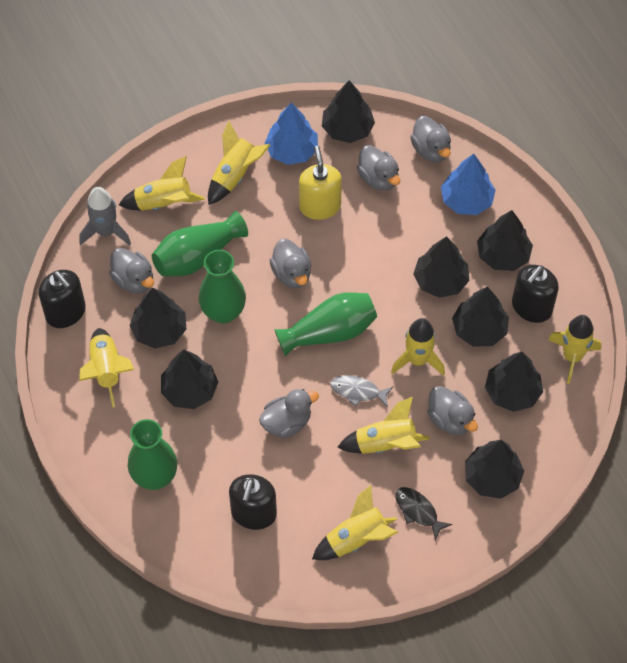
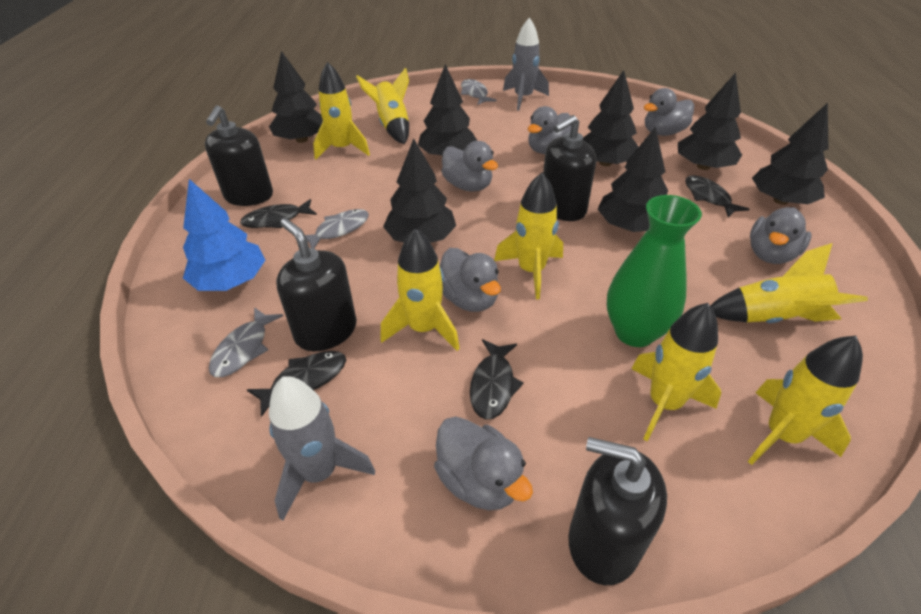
black fish: [395,487,452,540] = 1 -> [240,199,317,228] [247,351,346,417] [470,339,524,419] [685,175,749,217] = 4
black soap dispenser: [39,270,86,328] [229,474,277,530] [512,265,559,323] = 3 -> [205,105,273,206] [276,218,357,351] [543,115,596,221] [568,437,667,585] = 4
black tree: [130,288,186,349] [161,350,218,409] [322,80,375,143] [413,236,469,298] [452,287,509,347] [465,440,524,499] [477,210,533,271] [485,352,543,412] = 8 -> [269,51,323,143] [383,139,456,243] [418,64,477,155] [583,70,639,166] [598,127,668,232] [678,73,742,170] [752,103,829,205] = 7
blue tree: [265,103,318,165] [441,154,496,215] = 2 -> [183,179,265,291] = 1
green vase: [128,419,177,490] [152,211,248,276] [199,250,246,324] [274,292,377,356] = 4 -> [607,195,702,347] = 1
grey fish: [330,375,393,407] = 1 -> [209,307,283,377] [305,209,369,249] [461,79,497,105] = 3
grey rocket: [79,187,131,245] = 1 -> [269,376,375,520] [503,18,549,111] = 2
yellow soap dispenser: [299,146,342,220] = 1 -> none = 0

